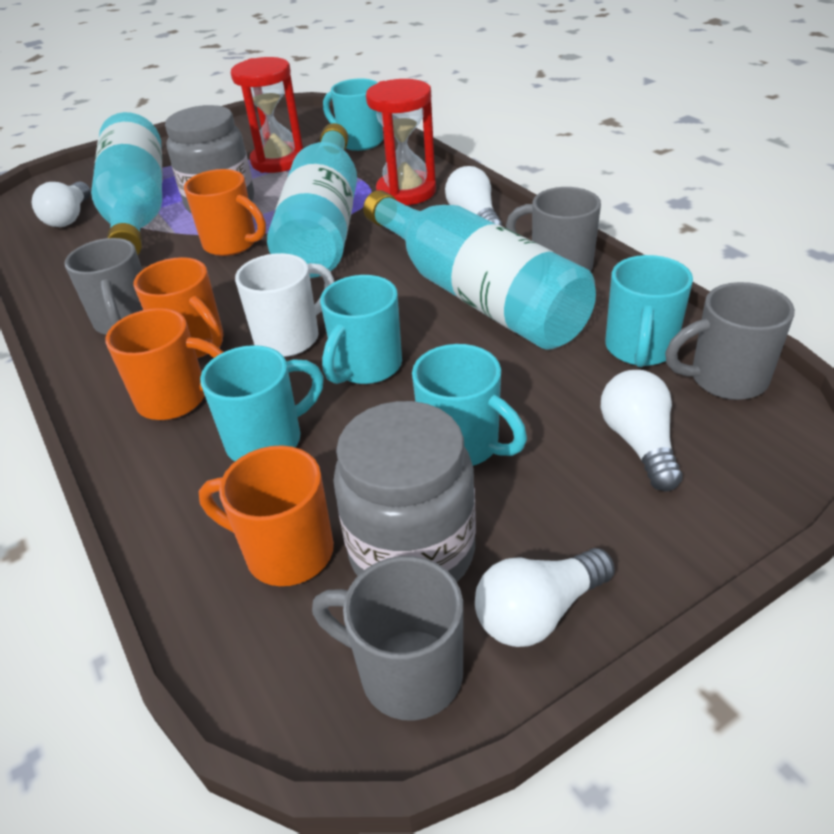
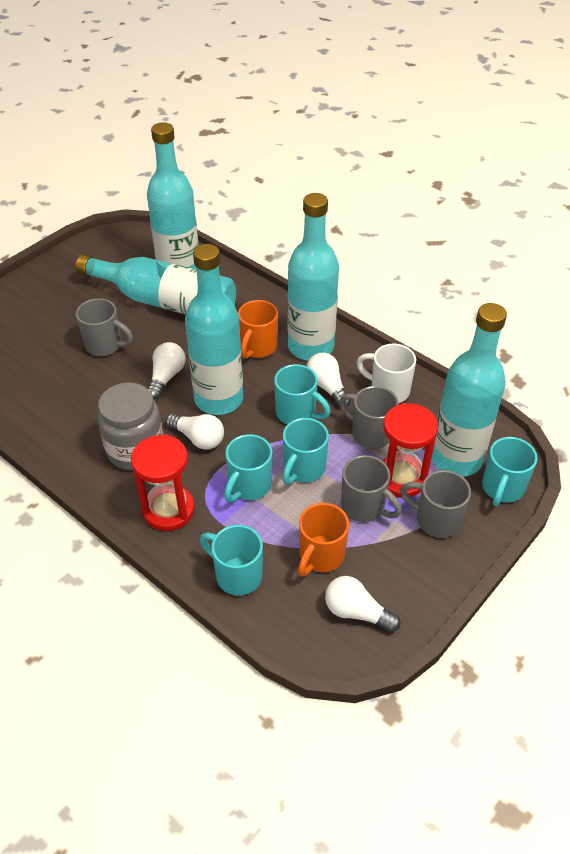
grey jar: [165,105,254,213] [333,401,476,582] = 2 -> [97,382,163,470] = 1
orange mug: [105,308,223,420] [133,257,224,358] [184,169,266,256] [199,445,334,586] = 4 -> [238,300,278,359] [298,503,349,577] = 2
turquoise bottle: [91,112,163,255] [267,123,357,278] [363,190,596,350] = 3 -> [76,254,236,314] [147,122,199,269] [185,244,243,415] [288,193,339,360] [432,303,507,477] = 5

